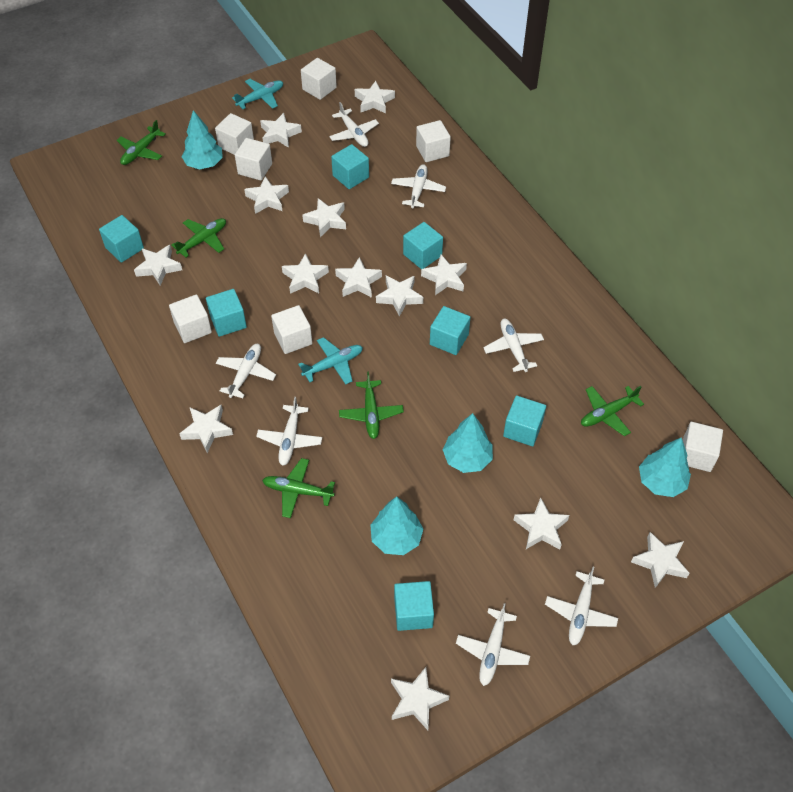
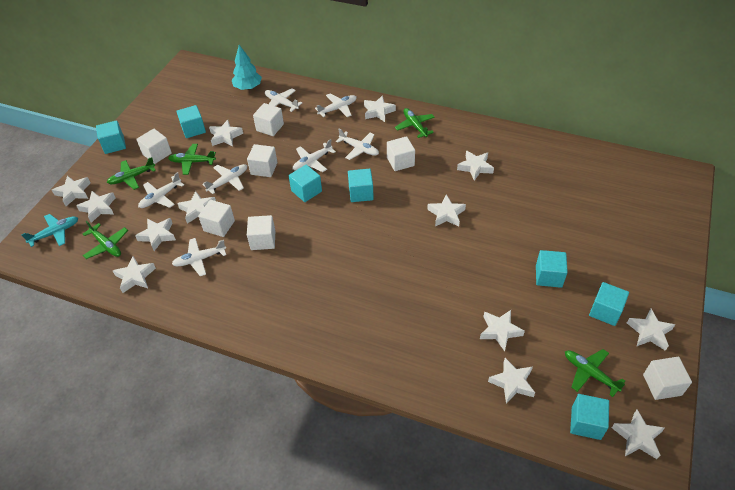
turquoise plane: [232,79,283,109] [298,337,363,385] = 2 -> [21,214,78,247] = 1
turquoise tree: [182,110,223,169] [370,496,423,555] [443,413,493,473] [639,437,691,497] = 4 -> [232,45,262,90] = 1

